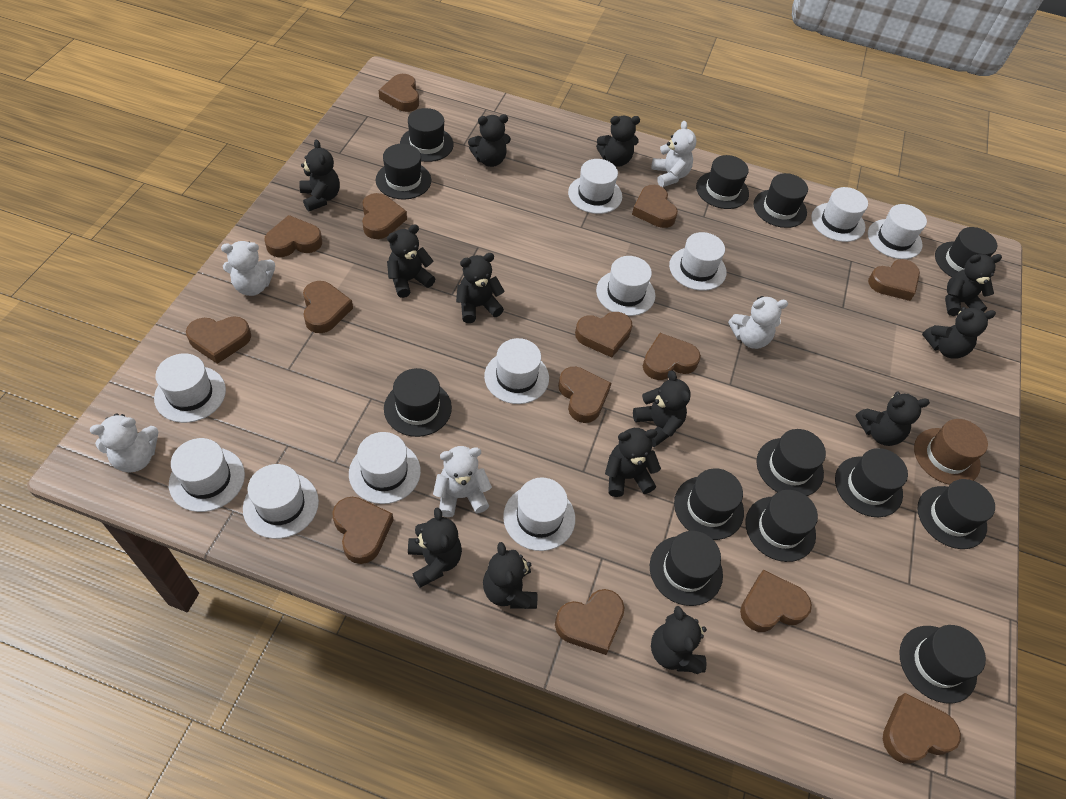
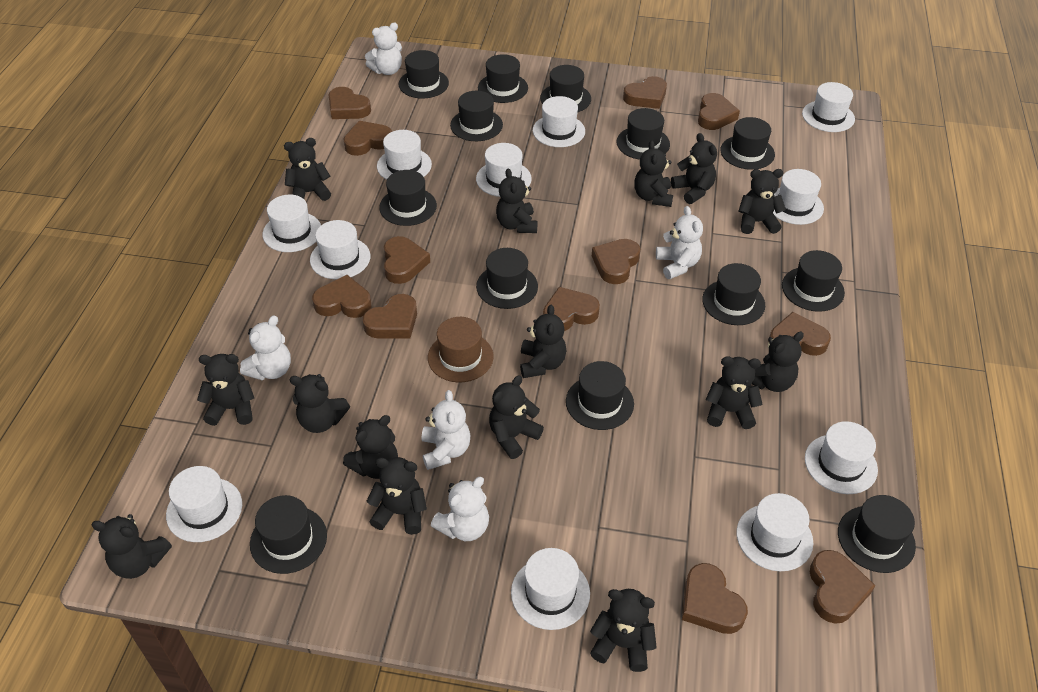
black teddy bear: [299,139,340,211] [387,224,435,298] [408,508,462,588] [456,253,505,323] [468,114,511,167] [483,542,537,609] [596,116,640,167] [605,428,661,497] [633,370,691,447] [651,606,707,674] [856,392,930,446] [922,307,996,359] [945,254,1002,316] = 13 -> [91,514,172,579] [197,354,254,426] [284,138,331,201] [290,374,350,433] [343,415,398,479] [366,457,427,535] [489,376,544,459] [496,168,538,233] [520,305,566,378] [590,589,657,672] [634,140,673,207] [671,133,717,204] [706,356,763,429] [739,169,786,234] [751,332,804,392] = 15
brown heart: [186,316,251,364] [264,215,322,257] [303,281,353,333] [332,497,393,564] [362,193,407,239] [379,74,419,112] [555,589,625,655] [558,367,611,423] [575,312,633,358] [632,185,678,228] [643,333,701,380] [740,570,812,632] [868,259,920,301] [883,693,961,764] = 14 -> [312,275,372,318] [329,87,371,119] [344,121,392,156] [363,294,417,338] [384,236,430,284] [543,287,600,331] [592,239,640,284] [623,76,667,109] [682,563,748,634] [698,93,740,130] [768,312,831,356] [810,550,875,624] = 12

